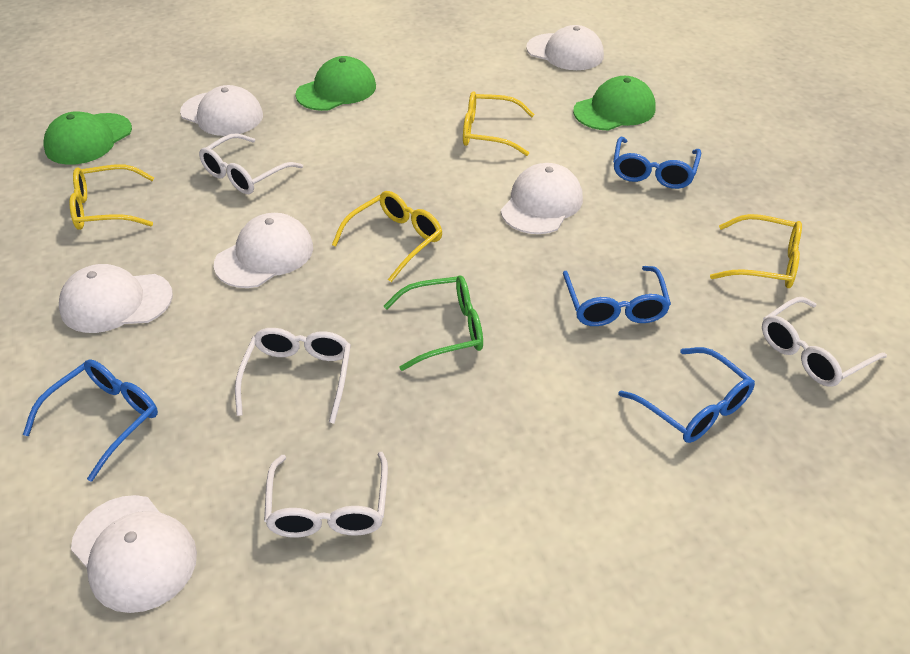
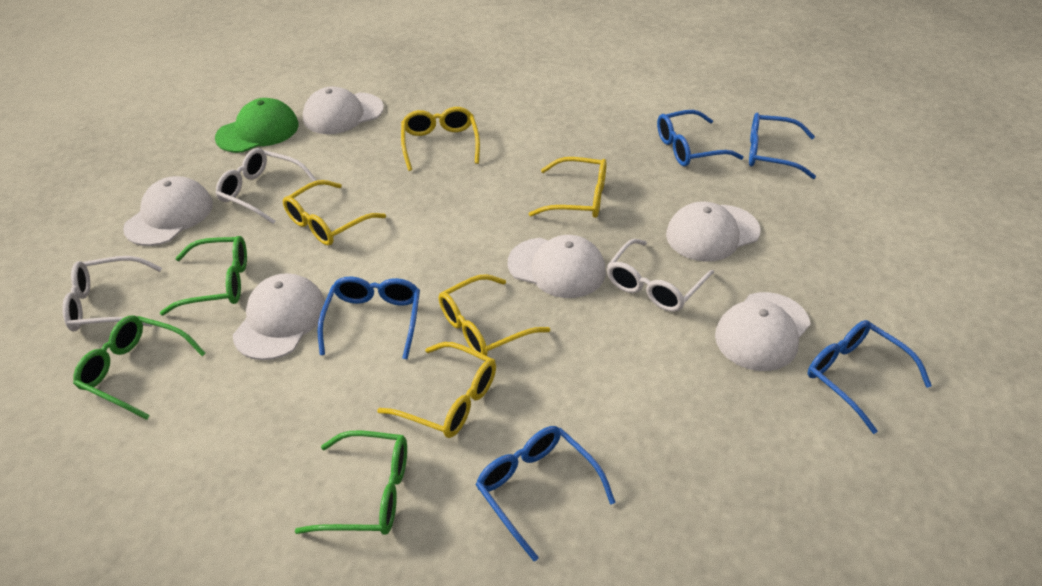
blue glasses: [23,359,158,482] [563,266,671,326] [613,136,701,189] [618,347,755,443] = 4 -> [317,276,420,359] [476,426,615,561] [657,110,743,167] [749,113,816,179] [808,320,932,434] = 5
green cap: [44,111,132,165] [295,56,376,111] [573,76,655,131] = 3 -> [215,98,299,153] = 1
green glasses: [384,275,483,371] = 1 -> [73,315,206,420] [160,236,247,315] [295,431,407,535] = 3
white glasses: [199,133,303,194] [235,328,351,424] [264,452,388,538] [762,297,887,387] = 4 -> [62,256,162,332] [216,148,317,224] [607,239,714,312] = 3
yellow glasses: [69,165,154,230] [332,191,442,282] [463,91,535,156] [710,214,802,288] = 4 -> [283,180,386,246] [377,342,496,438] [401,107,480,171] [439,274,550,356] [529,157,606,218] = 5

